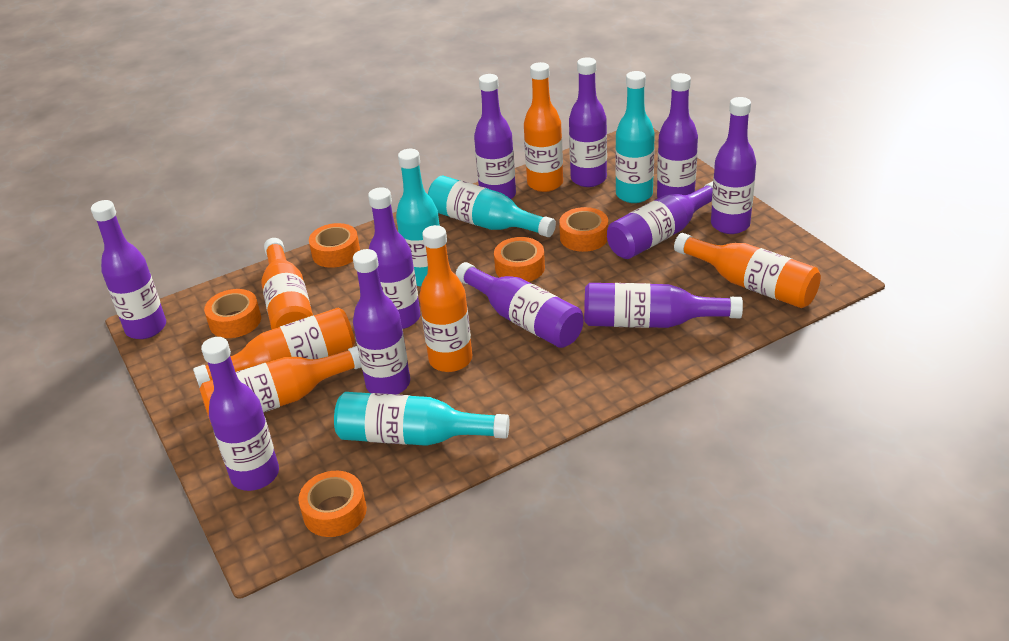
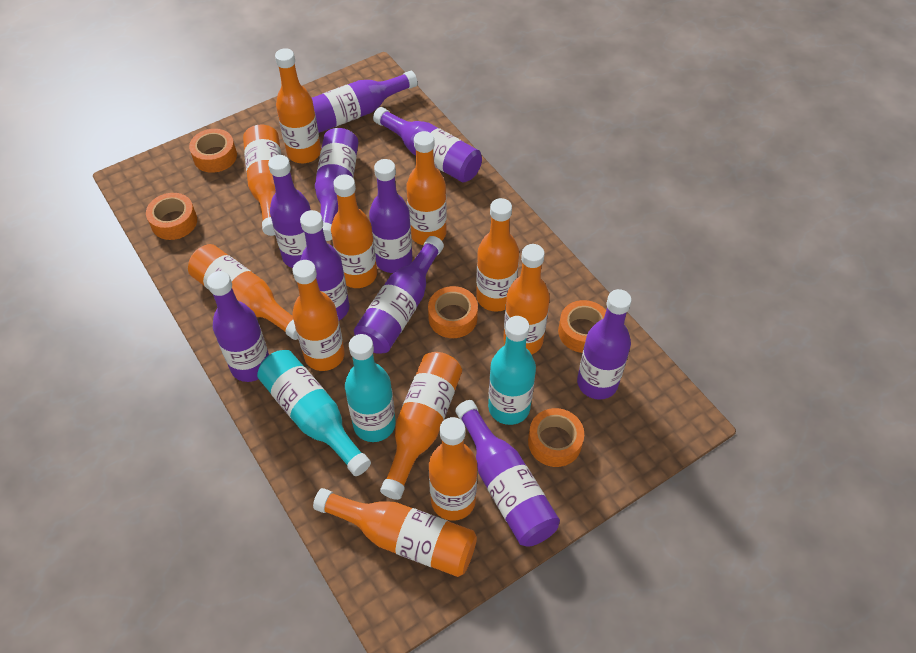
orange bottle: [193,308,355,387] [199,346,361,423] [261,238,313,329] [419,225,472,372] [524,62,563,192] [674,233,821,308] = 6 -> [188,244,298,340] [243,125,282,236] [275,48,321,163] [292,260,345,371] [313,488,477,577] [331,174,377,288] [380,352,462,500] [406,131,447,245] [429,417,477,521] [476,198,519,312] [503,244,550,354] = 11
purple bottle: [91,200,166,339] [201,337,279,491] [353,249,410,394] [368,187,420,329] [456,262,583,348] [474,74,516,199] [569,57,607,187] [584,283,743,328] [607,181,713,259] [657,73,698,198] [711,97,756,234] = 11 -> [207,271,269,382] [268,155,311,268] [300,210,349,320] [312,71,418,133] [315,128,359,241] [354,236,444,354] [369,159,412,273] [373,107,482,182] [455,400,560,547] [577,289,631,400] = 10
turquoise bottle: [334,392,509,446] [396,149,440,287] [428,176,556,237] [615,71,655,203] = 4 -> [257,350,371,476] [345,334,396,442] [488,316,536,425] = 3

